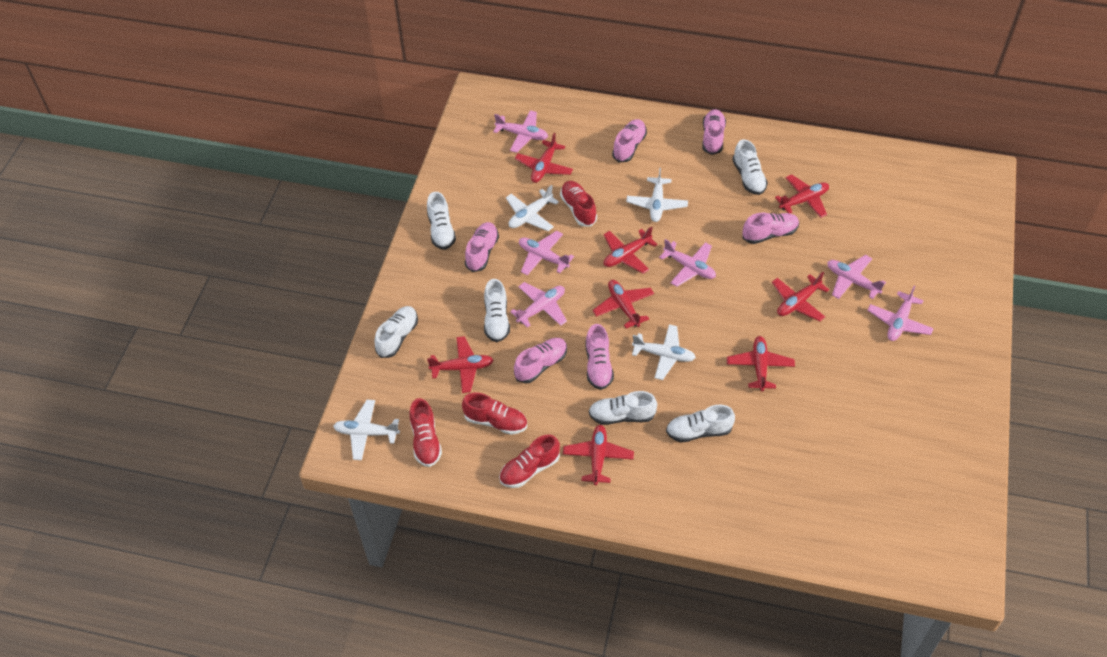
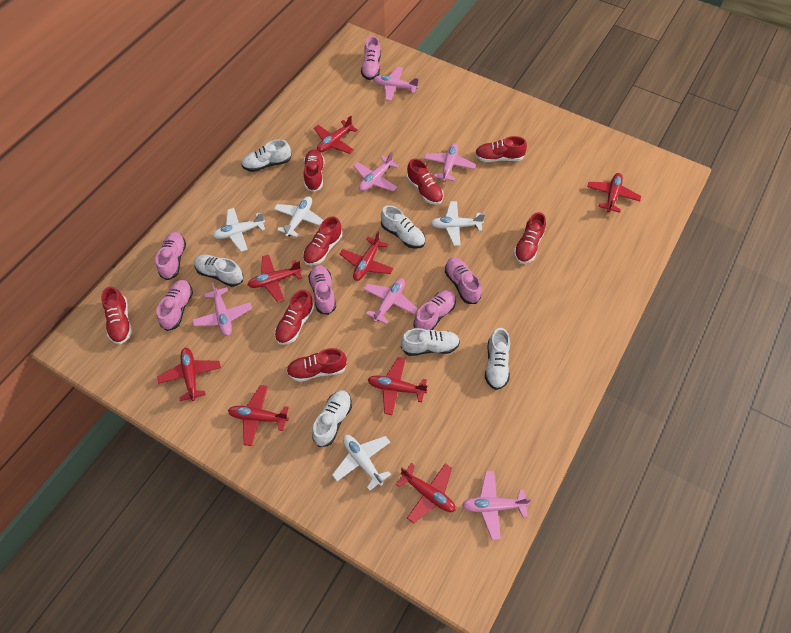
red shoe: [409,398,442,467] [462,392,527,435] [499,435,560,488] [560,181,597,227] = 4 -> [101,286,132,345] [274,289,314,345] [286,348,347,382] [303,216,342,266] [304,150,324,192] [407,159,444,205] [475,136,527,162] [514,212,546,264] = 8

